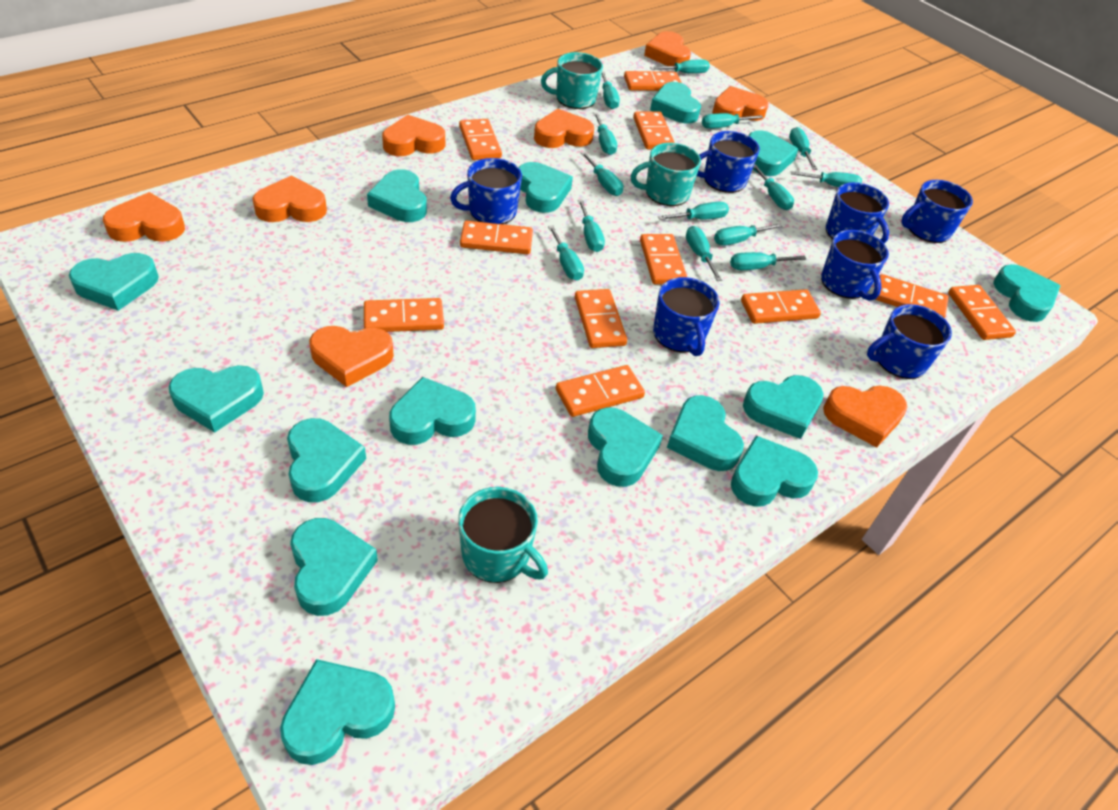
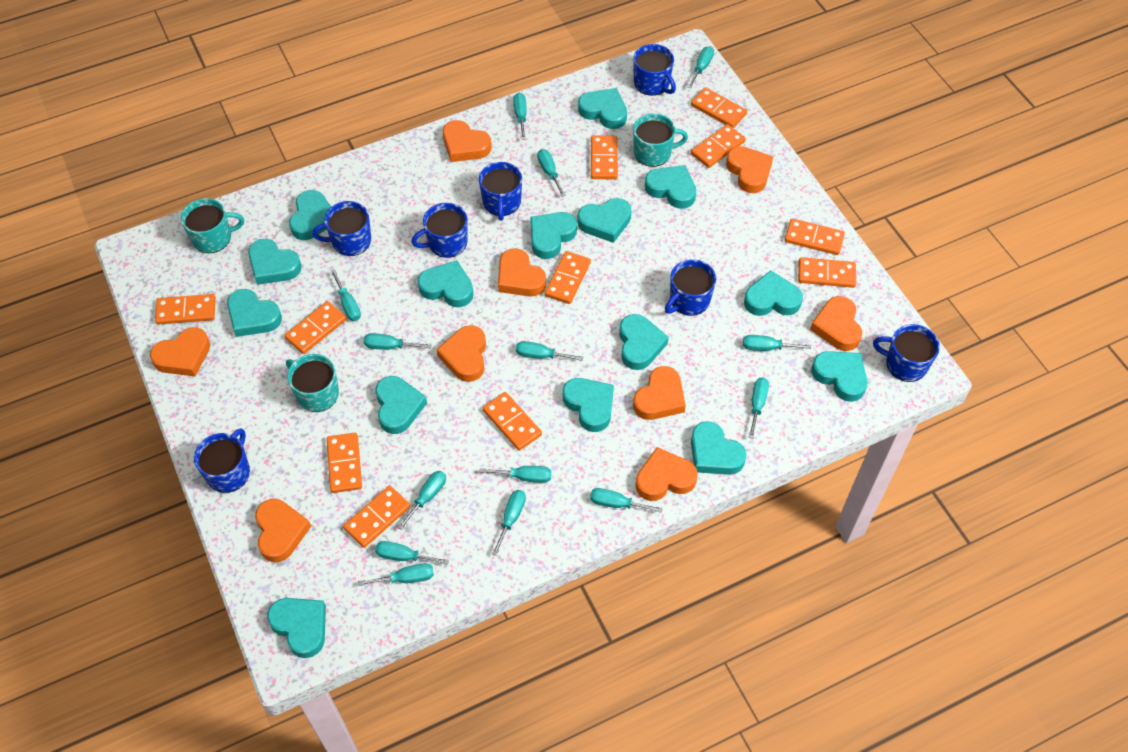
orange heart: [103,192,185,242] [252,175,327,222] [309,326,394,387] [382,114,445,156] [534,109,594,148] [644,31,691,66] [712,86,769,121] [823,385,907,448] = 8 -> [150,327,210,377] [255,499,311,562] [436,325,486,382] [443,120,491,162] [498,248,546,297] [633,366,686,420] [636,447,698,501] [726,146,773,193] [810,296,862,351] = 9

